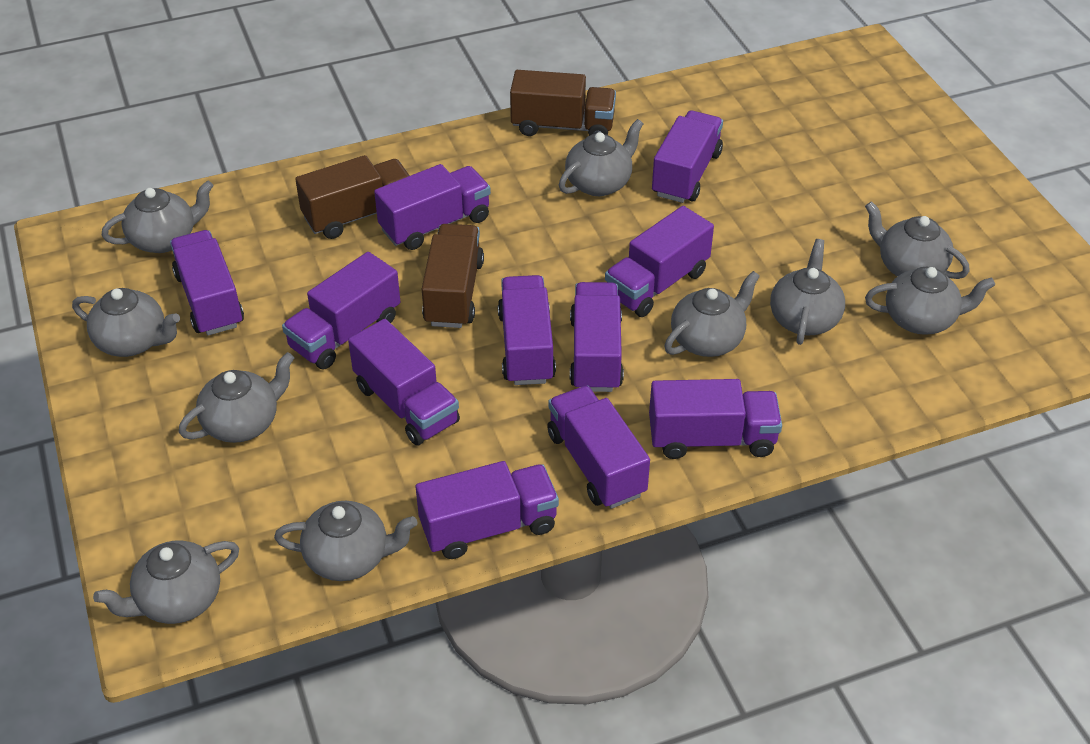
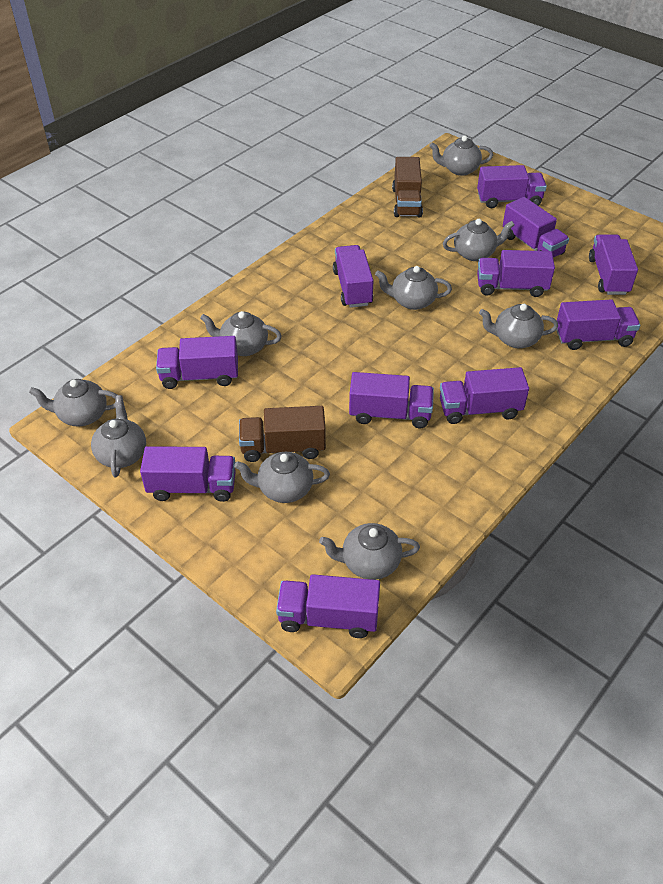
brown truck: [295,155,410,239] [422,224,484,328] [510,70,616,136] = 3 -> [239,406,326,462] [392,157,423,218] = 2
grey teapot: [72,288,180,357] [93,541,239,624] [102,180,214,253] [179,352,294,443] [274,501,418,581] [559,119,644,196] [664,271,760,357] [770,239,845,345] [865,201,970,279] [865,267,995,335] = 10 -> [29,379,117,426] [91,395,146,477] [200,311,282,356] [234,452,330,503] [319,523,420,580] [375,266,452,310] [429,135,493,176] [443,219,515,261] [479,304,558,348] = 9

